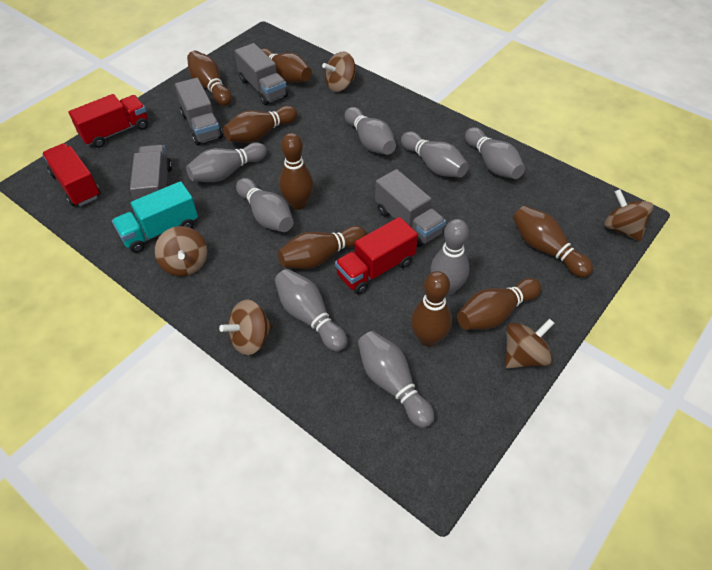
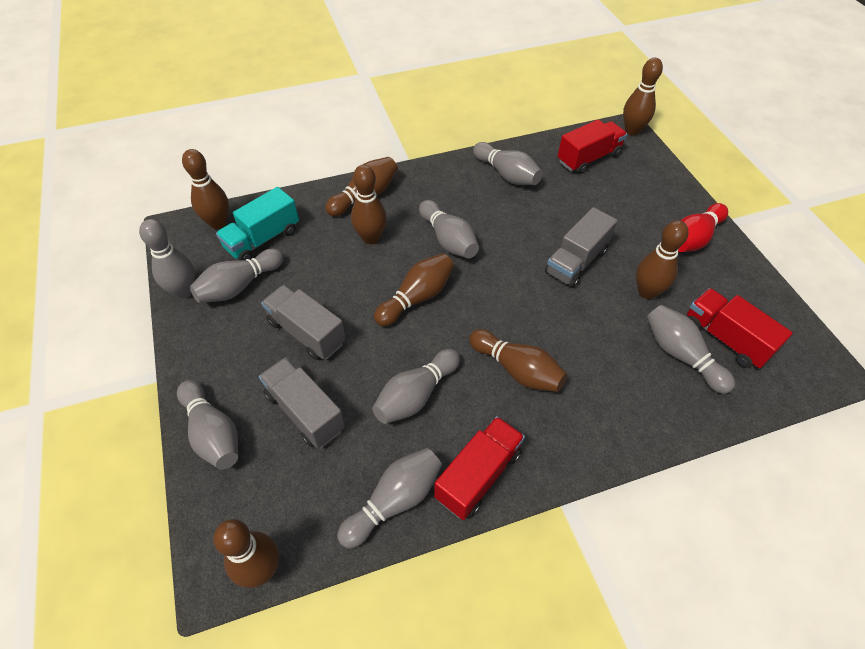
brown spinning top: [155,226,207,276] [219,300,273,355] [322,52,356,92] [505,318,555,369] [604,189,654,242] = 5 -> none = 0
grey truck: [130,145,172,200] [175,78,223,145] [234,43,288,105] [375,169,446,247] = 4 -> [259,357,345,449] [261,285,346,360] [545,207,618,288] = 3
red bowling pin: none = 0 -> [678,203,728,252] = 1

